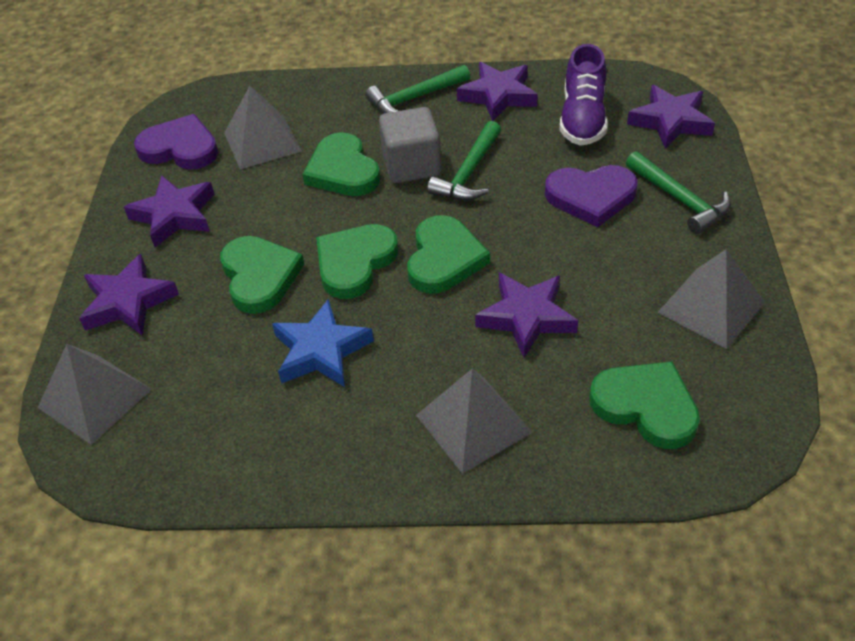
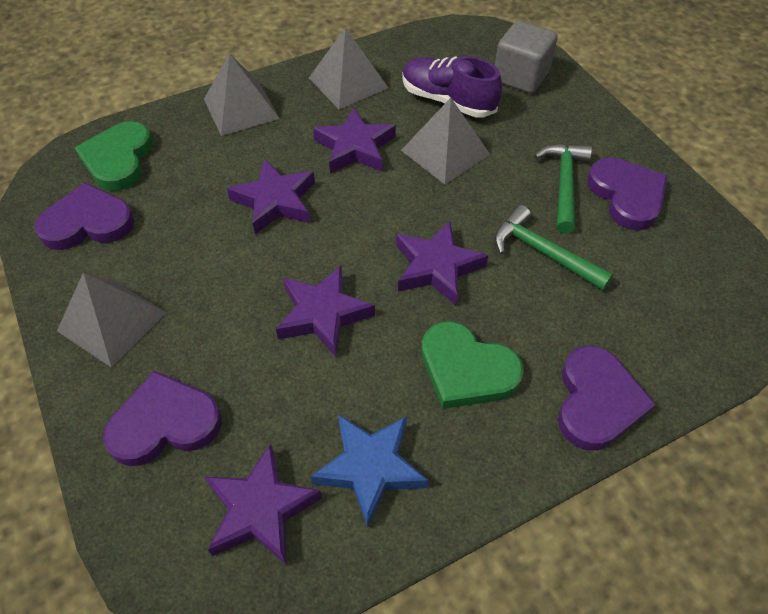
green hammer: [365,65,470,114] [427,121,501,201] [626,151,731,234] = 3 -> [494,205,613,291] [534,143,592,234] = 2
green heart: [220,236,304,314] [302,132,381,196] [316,224,398,299] [407,215,490,294] [589,361,700,449] = 5 -> [75,121,153,191] [421,321,524,409] = 2
purple heart: [134,114,218,169] [545,165,638,227] = 2 -> [34,182,135,250] [103,371,222,466] [558,346,656,450] [587,158,668,230] = 4

